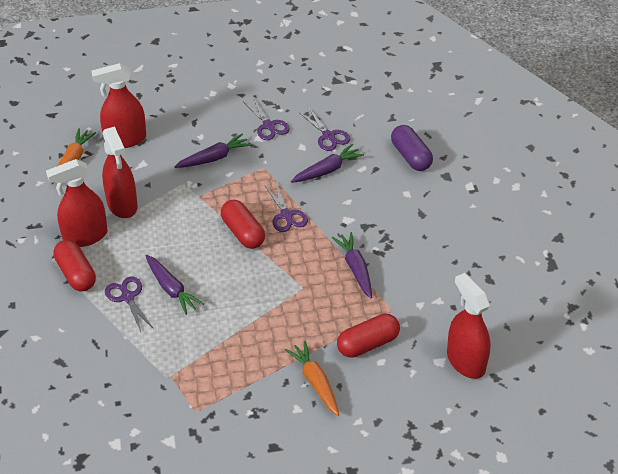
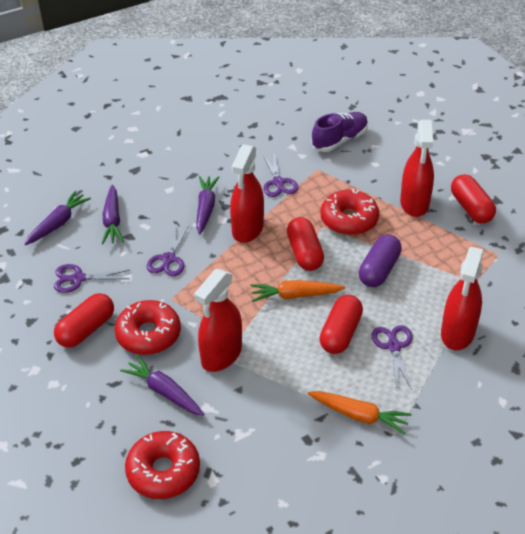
purple shoe: none = 0 -> [311,112,368,152] = 1
red capsule: [53,240,96,291] [221,200,265,249] [337,314,400,358] = 3 -> [54,293,114,348] [287,217,324,271] [320,295,363,354] [451,174,496,223] = 4
red donut: none = 0 -> [115,300,181,355] [125,431,200,499] [321,189,379,235] = 3

